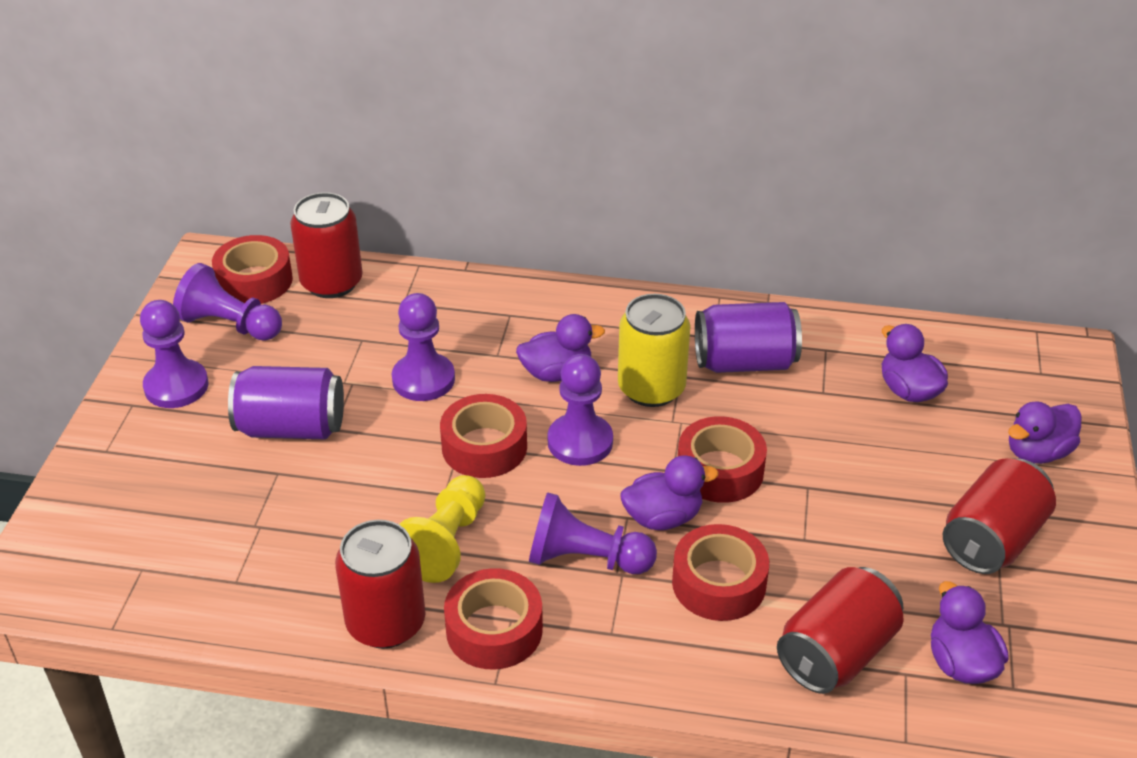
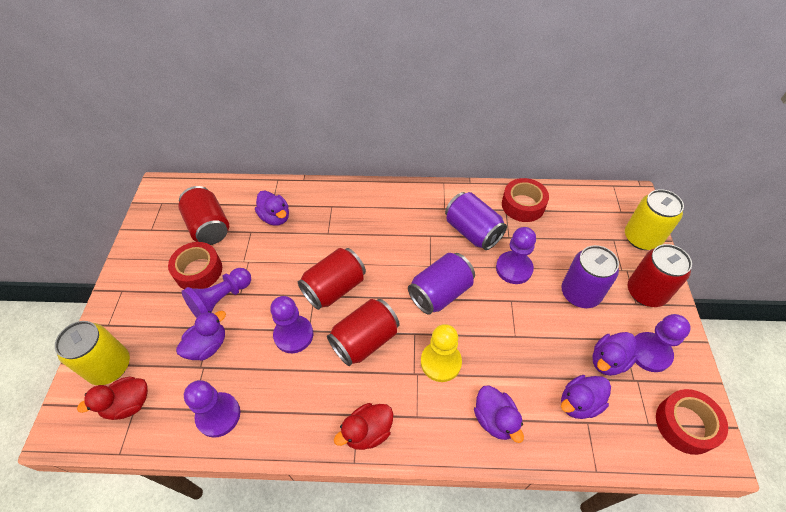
purple can: [228,366,344,440] [695,302,802,373] = 2 -> [408,253,475,315] [445,192,507,250] [561,245,619,308] = 3
red duck: none = 0 -> [77,376,148,420] [334,403,393,450] = 2
red tape: [212,235,293,304] [440,394,527,478] [444,568,543,670] [672,524,769,621] [678,416,767,503] = 5 -> [168,242,222,289] [502,178,549,222] [656,389,728,455] = 3
yellow can: [618,294,691,407] = 1 -> [55,321,130,385] [625,189,684,250] = 2

